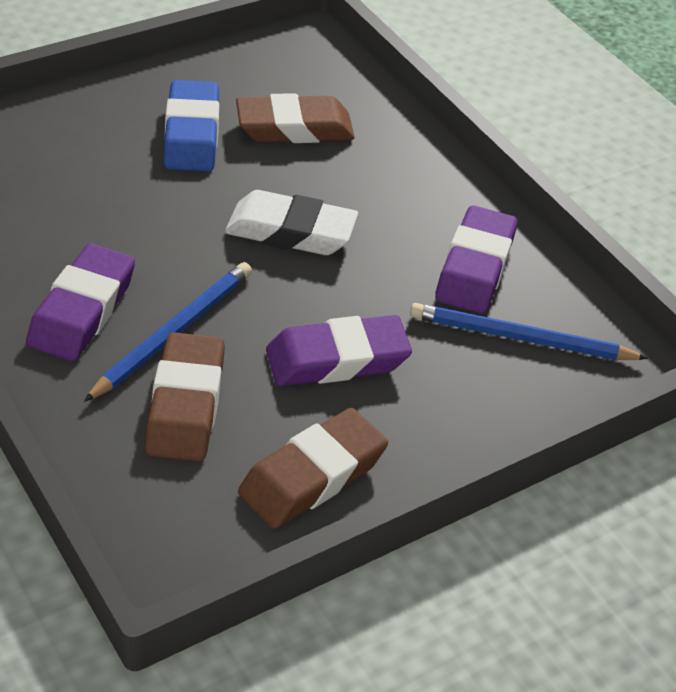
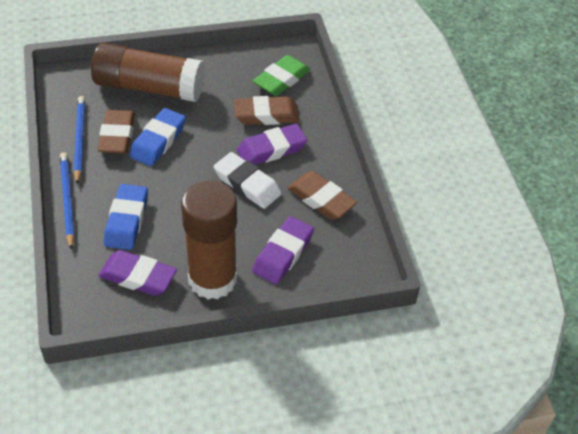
blue eraser: [164,80,219,171] = 1 -> [104,184,148,250] [129,108,186,166] = 2
brown glue stick: none = 0 -> [91,42,205,102] [181,180,237,299] = 2
green eraser: none = 0 -> [253,55,310,96] = 1

